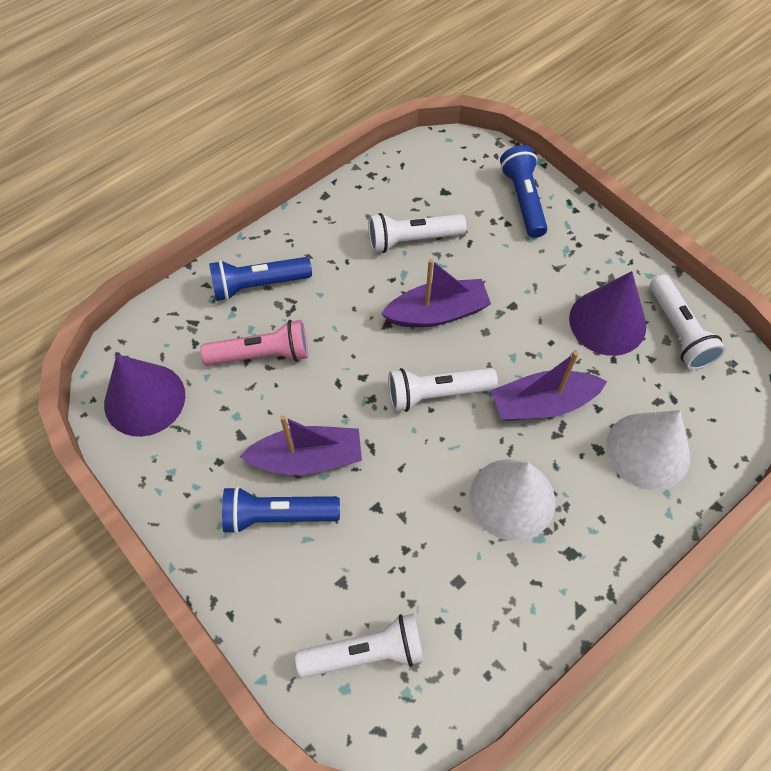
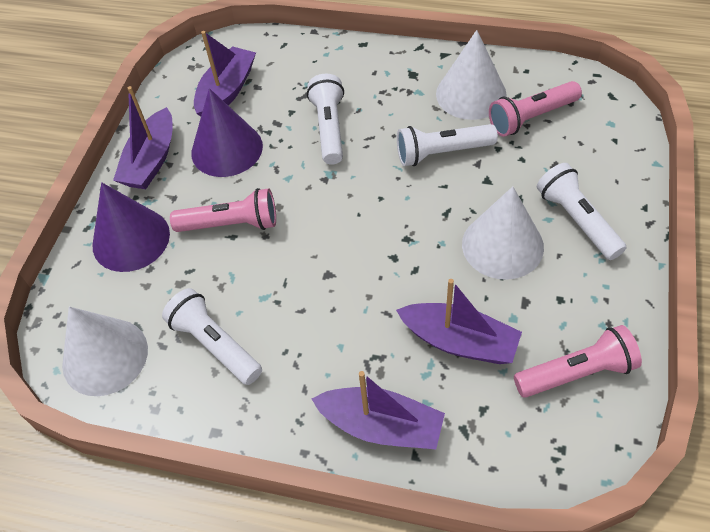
blue flashlight: [209,257,312,301] [222,486,340,534] [500,145,548,238] = 3 -> none = 0
pink flashlight: [200,320,308,366] = 1 -> [170,188,276,232] [489,81,582,137] [514,325,642,398] = 3
purple boat: [239,415,362,475] [381,259,491,327] [492,351,607,421] = 3 -> [113,86,173,189] [194,31,256,117] [312,371,445,449] [396,279,522,364] = 4
white cone: [470,459,555,541] [606,410,690,490] = 2 -> [62,307,148,396] [436,30,507,120] [462,186,544,280] = 3

